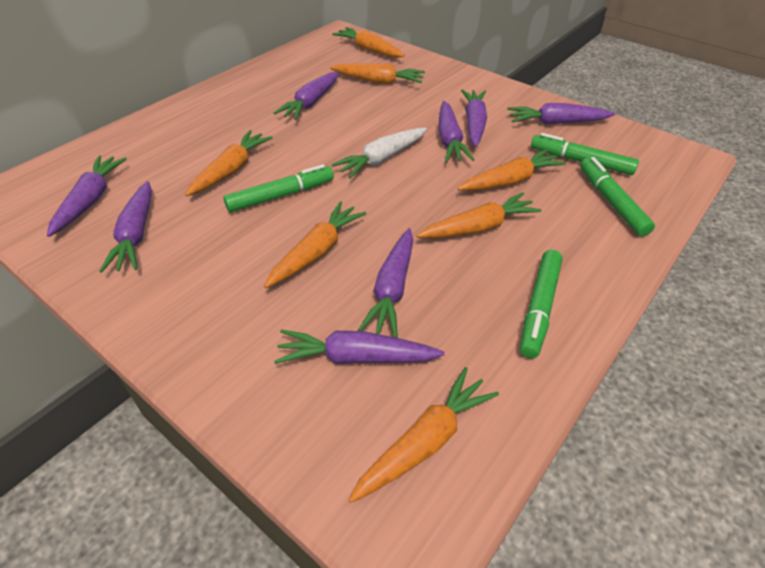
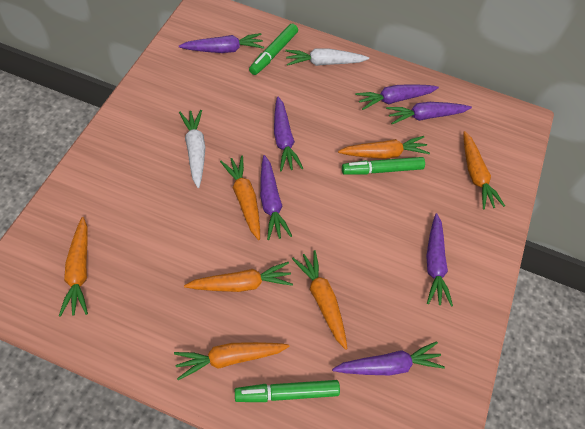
green marker: [224,164,334,212] [520,250,563,359] [531,133,639,175] [580,157,655,236] = 4 -> [235,380,340,402] [249,24,298,75] [342,157,425,175] = 3
purple carrot: [47,156,127,237] [99,181,152,273] [274,71,339,120] [274,329,445,364] [358,228,413,338] [438,101,474,162] [461,89,487,147] [507,103,615,125] = 8 -> [179,33,264,53] [260,155,292,240] [274,97,303,171] [332,341,445,375] [355,84,439,110] [386,102,472,124] [426,213,453,307] = 7
white carrot: [332,128,427,179] = 1 -> [179,110,206,188] [285,48,369,66] = 2

